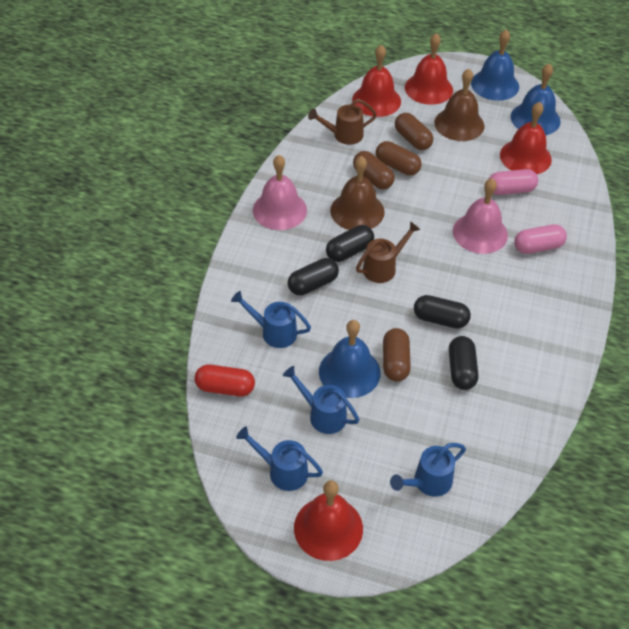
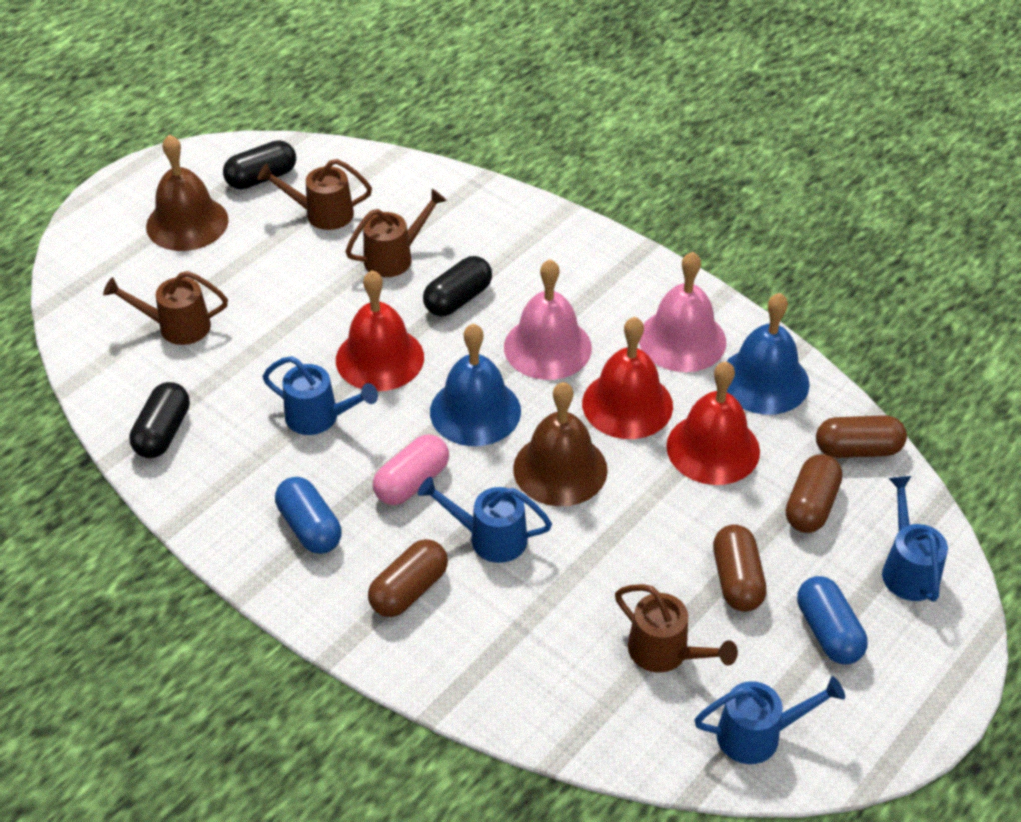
black capsule: [288,258,339,295] [326,225,374,262] [414,295,471,328] [449,336,479,390] = 4 -> [129,382,190,458] [223,140,296,190] [423,256,492,316] = 3
blue bell: [319,320,381,398] [471,29,519,101] [511,63,561,135] = 3 -> [430,324,521,446] [727,293,810,415] = 2
blue capsule: none = 0 -> [275,477,342,554] [797,576,868,665] = 2
brown watering can: [308,99,377,145] [356,221,420,283] = 2 -> [103,271,228,345] [257,159,372,230] [345,189,447,277] [615,584,738,673] = 4
pink capsule: [489,169,538,195] [514,224,567,254] = 2 -> [373,434,449,505] = 1
red bell: [294,480,363,561] [352,45,401,117] [405,33,453,105] [500,102,552,174] = 4 -> [336,270,424,391] [582,317,673,439] [666,361,760,485] = 3
red capsule: [195,365,255,396] = 1 -> none = 0

